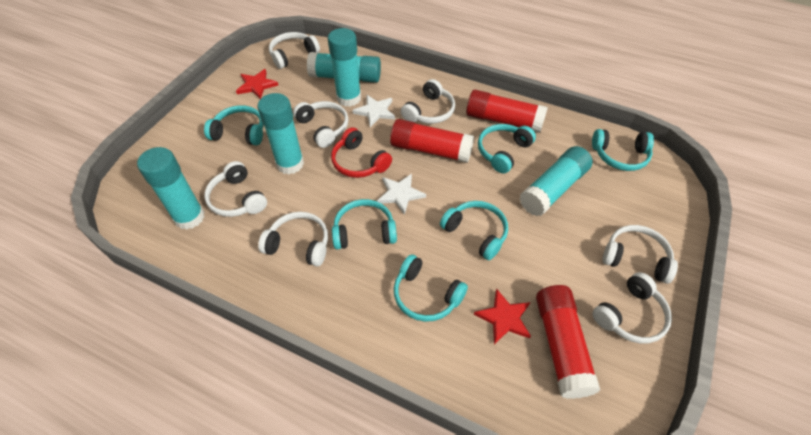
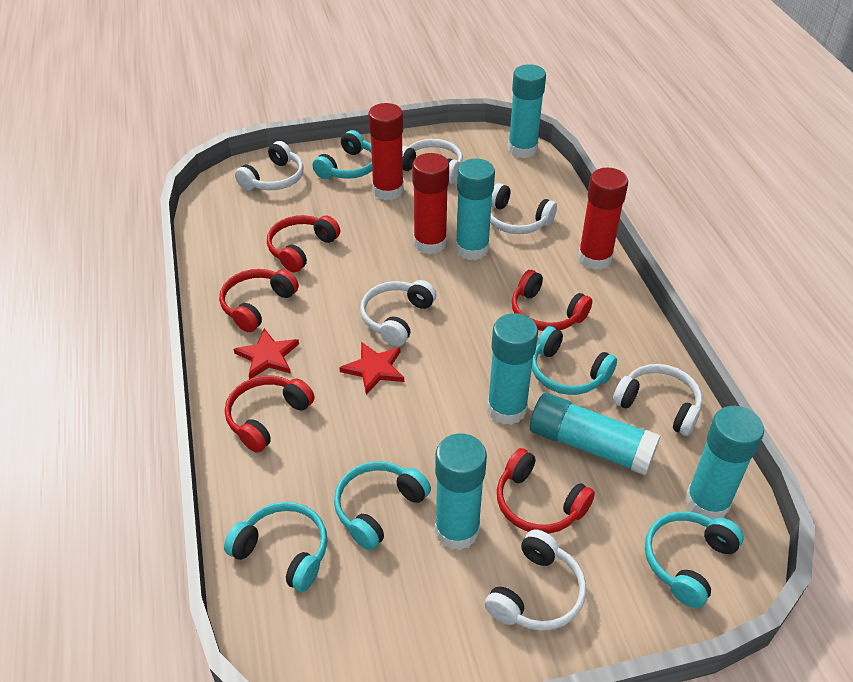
red headphones: [331,128,392,178] = 1 -> [219,269,299,332] [225,375,315,453] [267,215,340,272] [497,448,595,534] [512,270,592,331] = 5
turquoise glue stick: [137,147,205,230] [258,93,304,174] [307,52,381,83] [328,28,361,107] [519,146,593,216] = 5 -> [435,433,487,550] [456,159,495,260] [487,313,538,425] [508,64,546,158] [530,393,661,476] [685,406,764,520] = 6
turquoise headphones: [204,105,264,146] [332,199,397,249] [394,254,468,322] [440,201,508,260] [478,124,536,173] [592,129,654,171] = 6 -> [224,502,327,592] [313,130,372,179] [334,461,431,550] [532,326,617,395] [645,511,744,608] = 5
white headphones: [204,161,267,217] [258,212,328,267] [269,32,320,69] [293,101,348,148] [401,79,455,124] [592,272,672,344] [603,225,678,284] = 7 -> [235,141,304,190] [360,280,436,346] [402,139,463,184] [485,529,586,631] [490,183,557,234] [613,364,702,436] = 6
white star: [352,95,395,127] [377,174,426,215] = 2 -> none = 0

